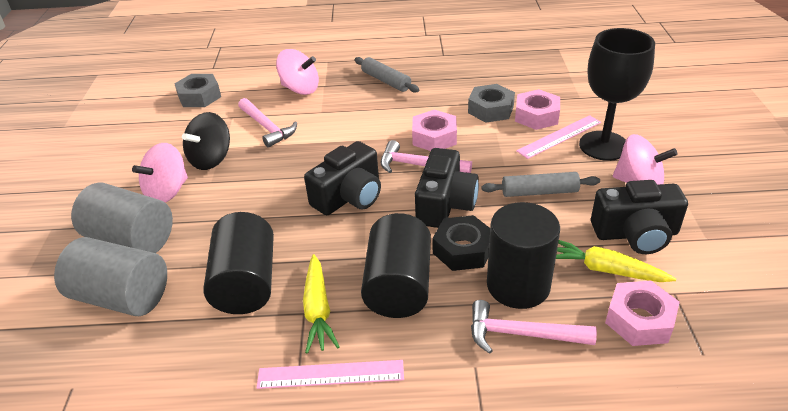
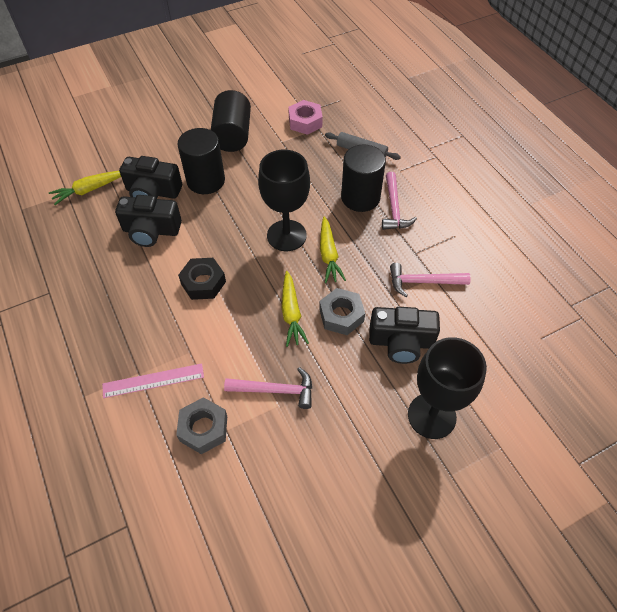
black goblet: [579,28,655,161] = 1 -> [258,150,310,251] [408,337,487,439] = 2
black spinning top: [182,112,230,170] = 1 -> none = 0
grey cylinder: [54,237,167,316] [71,182,173,253] = 2 -> none = 0
grey rolling pin: [355,57,420,93] [481,172,600,197] = 2 -> [325,132,401,160] = 1
pink nut: [412,110,457,151] [515,89,560,130] [605,281,680,346] = 3 -> [288,100,323,135] = 1
pink ruler: [256,360,404,389] [516,115,601,159] = 2 -> [102,363,204,398] = 1
pink spinning top: [132,143,188,202] [276,49,319,95] [613,134,678,185] = 3 -> none = 0
yellow carrot: [303,254,339,354] [556,240,676,282] = 2 -> [49,171,121,205] [282,271,309,347] [320,216,346,283] = 3

